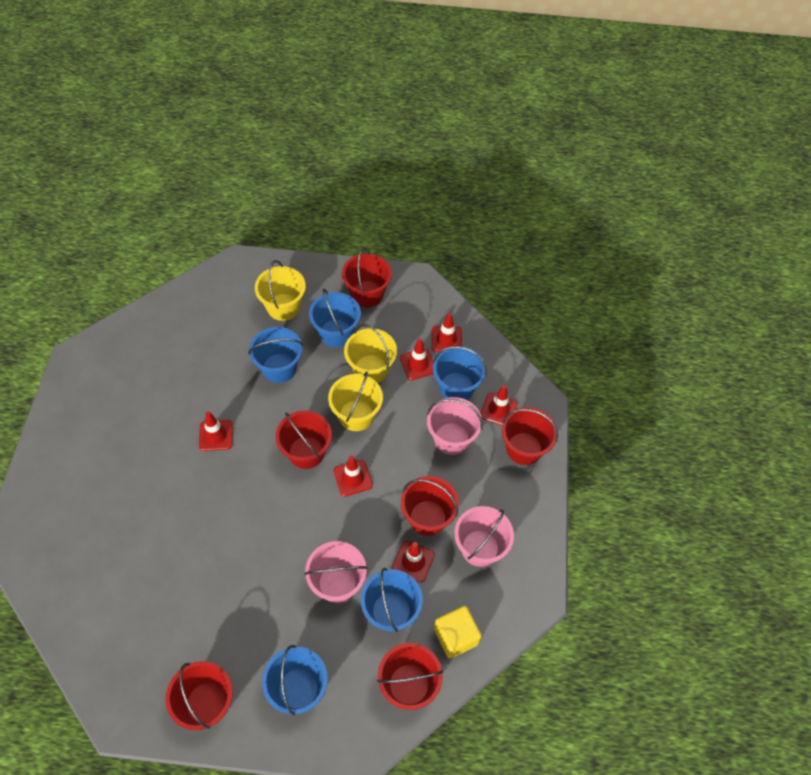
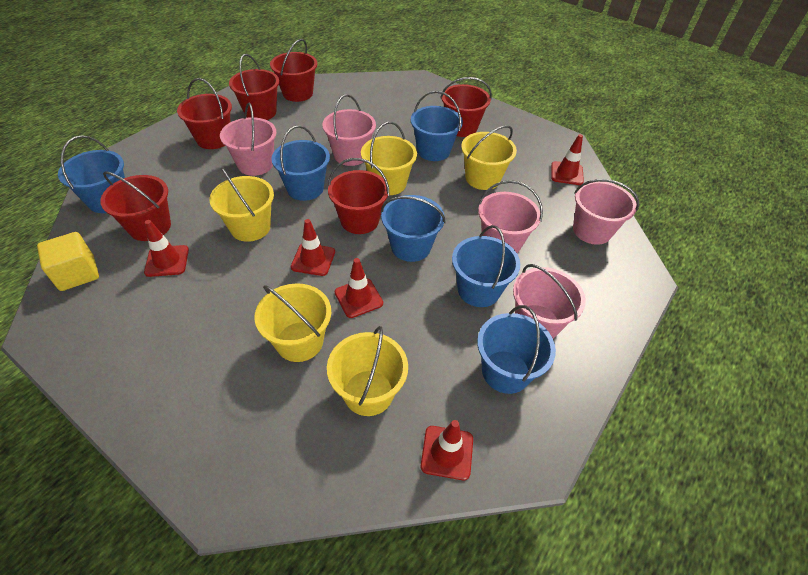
blue bucket: [248,327,303,383] [262,645,328,716] [309,289,361,347] [361,568,423,632] [433,346,487,400] = 5 -> [58,135,125,213] [272,125,330,201] [381,195,446,262] [411,91,463,161] [452,225,520,307] [477,305,556,394] = 6
pink bucket: [304,541,368,603] [427,397,483,455] [454,506,514,567] = 3 -> [220,103,277,176] [322,94,376,166] [478,180,543,253] [513,264,586,339] [573,179,639,245] = 5
red traffic cone: [199,411,233,451] [333,455,373,497] [392,541,435,583] [400,338,433,380] [431,313,462,352] [480,385,518,425] = 6 -> [144,220,189,277] [291,219,335,276] [335,258,383,318] [421,420,473,480] [551,134,584,185] = 5
yellow bucket: [255,260,306,321] [328,371,383,431] [344,324,397,383] = 3 -> [209,167,274,242] [254,283,331,362] [327,326,408,416] [361,122,417,195] [461,125,517,190] = 5

